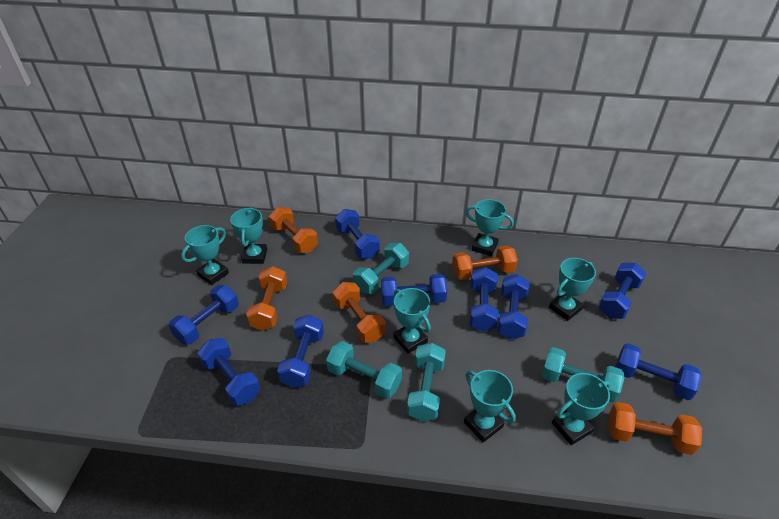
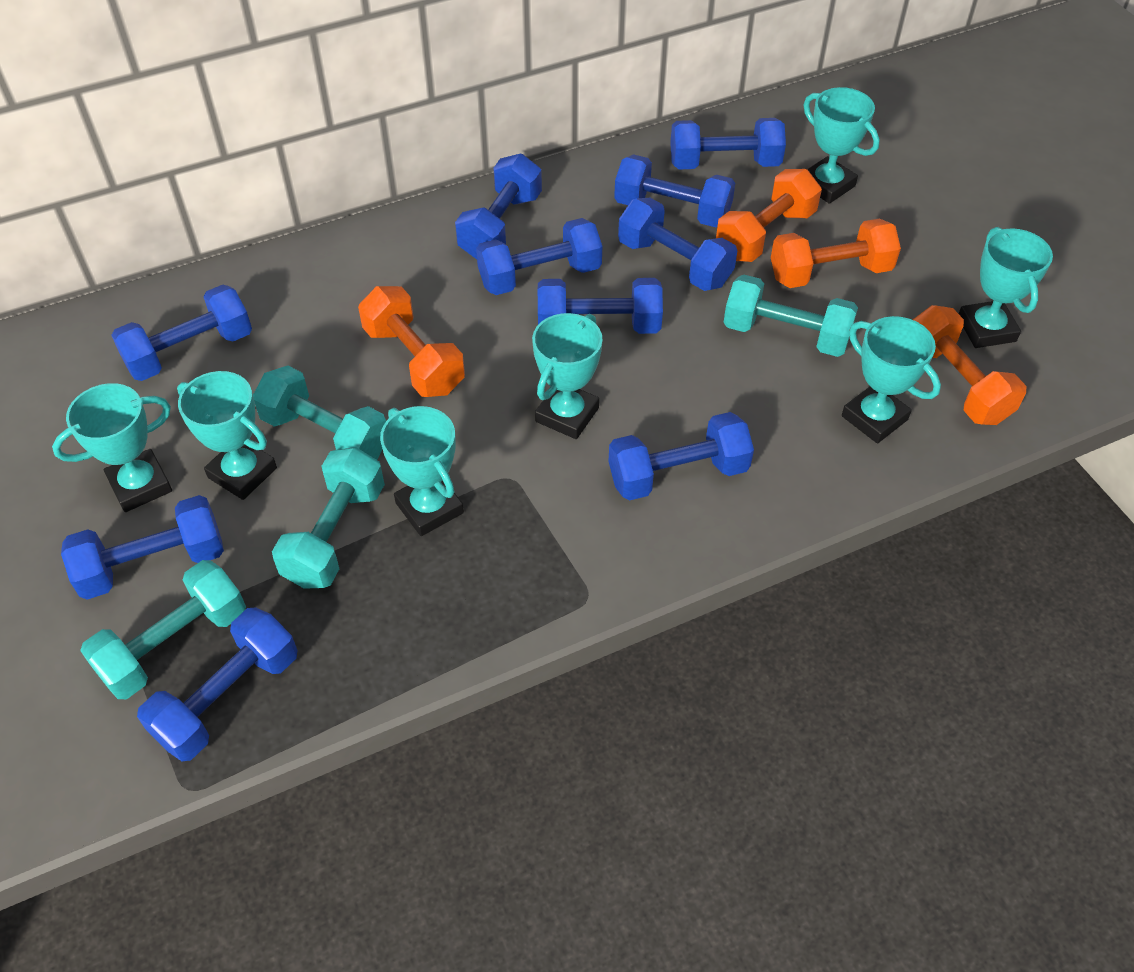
blue dumbbell: [168,285,239,345] [197,338,260,406] [277,315,324,388] [335,209,380,259] [381,274,447,306] [470,267,499,332] [498,274,530,339] [599,263,646,319] [616,343,702,400] = 9 -> [61,495,224,600] [111,285,252,381] [137,608,297,761] [455,154,542,259] [476,218,602,295] [538,278,663,334] [608,412,754,501] [614,154,735,227] [618,198,737,291] [670,118,786,169] = 10
orange dumbbell: [246,266,287,331] [269,207,318,253] [332,282,386,343] [452,245,518,280] [608,402,702,455] = 5 -> [358,286,465,397] [716,169,822,262] [771,218,901,288] [913,305,1026,425] = 4

